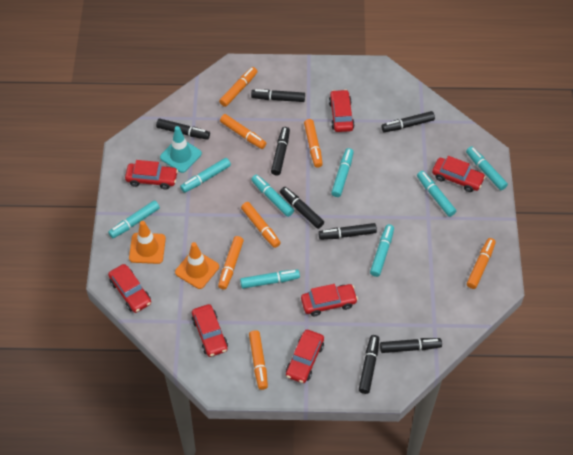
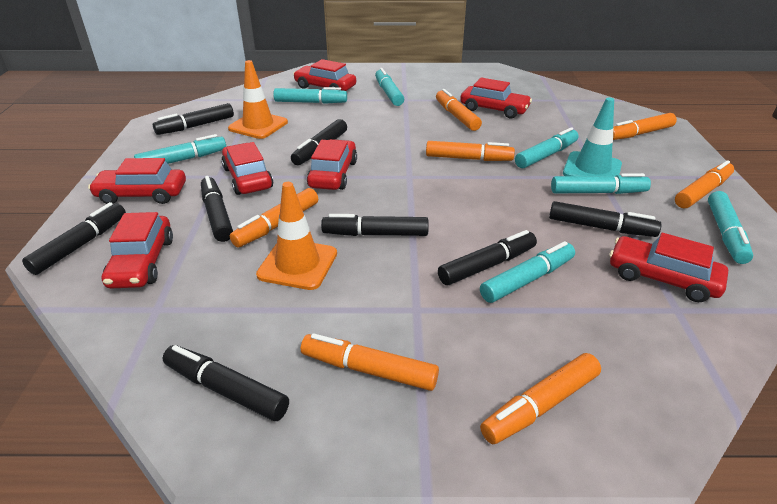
turquoise marker: [108,200,160,238] [180,158,231,193] [240,269,300,289] [251,174,294,217] [331,148,354,197] [370,224,394,277] [417,171,456,217] [466,146,508,190] = 8 -> [134,134,226,164] [273,87,347,104] [375,68,404,106] [480,241,575,303] [515,127,579,168] [551,173,651,194] [708,191,753,264] = 7

